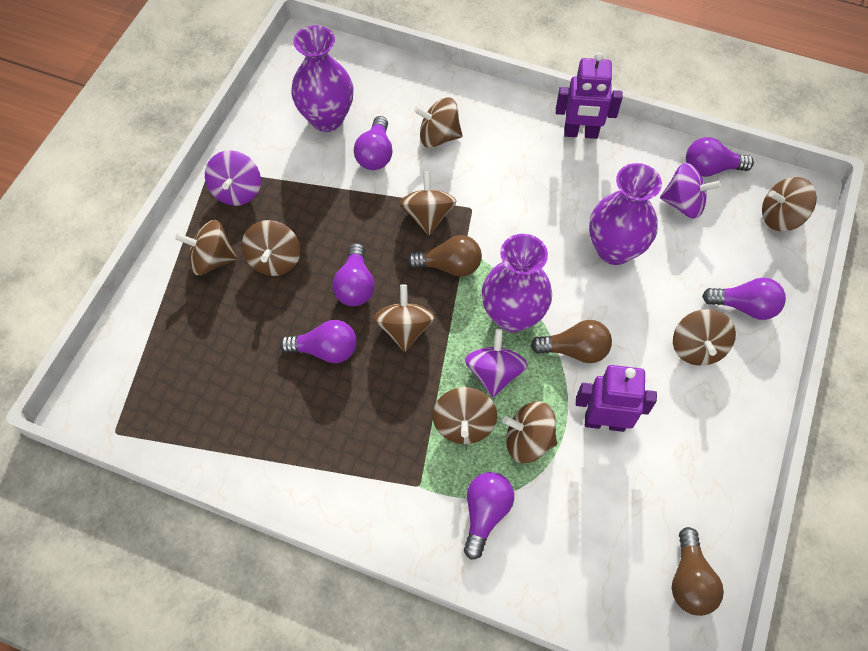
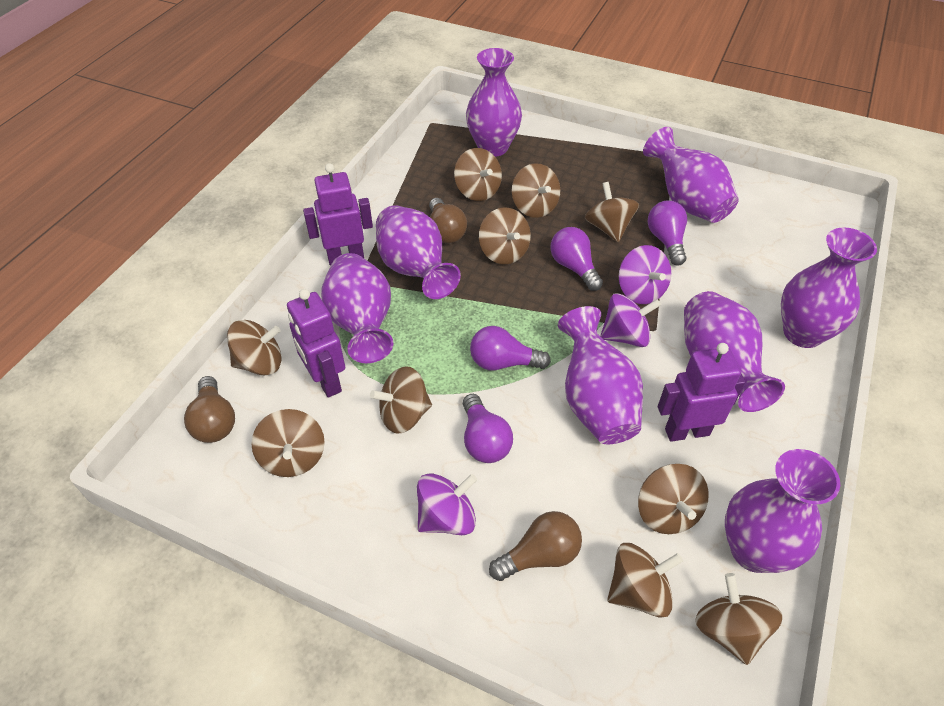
brown spinning top: [175,220,237,275] [242,220,300,276] [374,285,435,352] [399,171,456,235] [414,98,463,148] [432,387,497,444] [503,401,557,463] [673,309,736,366] [762,177,817,231] = 9 -> [227,320,282,376] [251,409,325,477] [370,366,432,434] [454,148,502,201] [479,207,531,264] [512,163,560,218] [585,182,639,242] [607,543,683,618] [638,464,709,534] [695,573,782,665] = 10
purple light bulb: [280,320,357,363] [332,243,375,306] [354,116,393,170] [464,472,514,560] [686,137,754,177] [702,278,786,320] = 6 -> [463,394,513,463] [470,326,551,370] [550,227,603,291] [648,200,687,266] = 4
purple robot: [556,52,623,139] [576,365,657,432] = 2 -> [287,289,345,398] [303,163,373,266] [658,343,745,442] = 3
purple vase: [291,25,353,132] [482,234,552,332] [589,163,662,265] = 3 -> [321,253,393,363] [376,205,461,299] [466,48,522,157] [558,306,643,444] [643,127,739,223] [684,291,785,412] [725,449,840,573] [781,228,877,348] = 8

